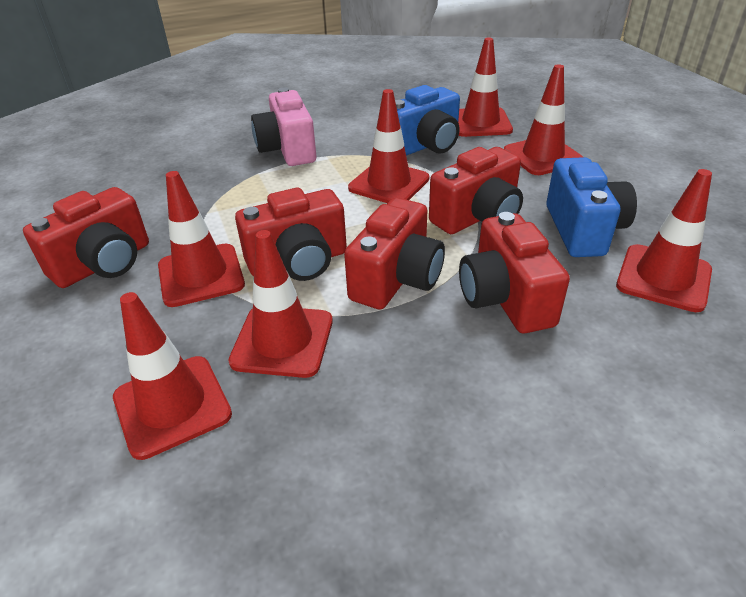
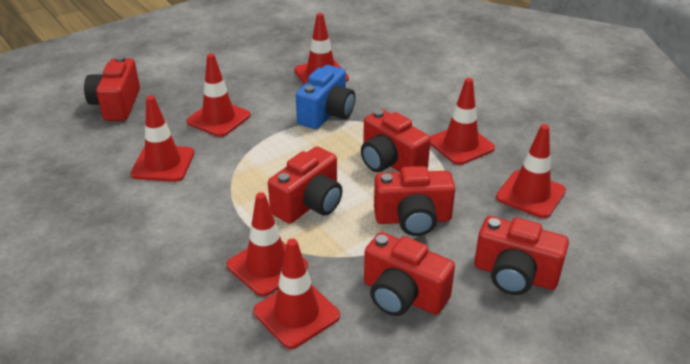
blue camera: [395,85,460,156] [546,157,637,257] = 2 -> [296,65,355,129] = 1
pink camera: [251,87,316,166] = 1 -> none = 0
red camera: [23,187,149,288] [235,188,347,281] [344,197,445,310] [429,147,523,234] [459,212,570,333] = 5 -> [84,56,140,121] [268,146,342,224] [361,109,431,172] [364,232,455,316] [374,166,455,236] [474,216,569,295] = 6

